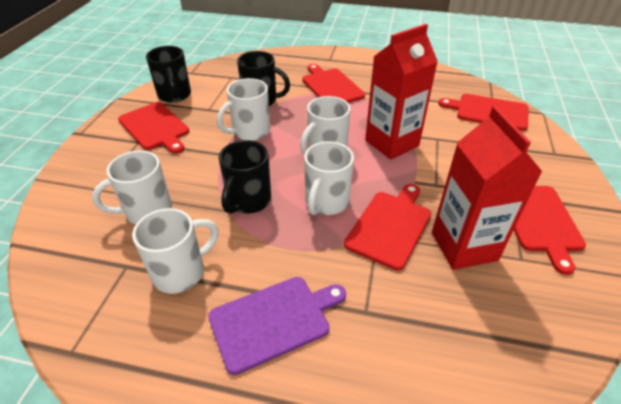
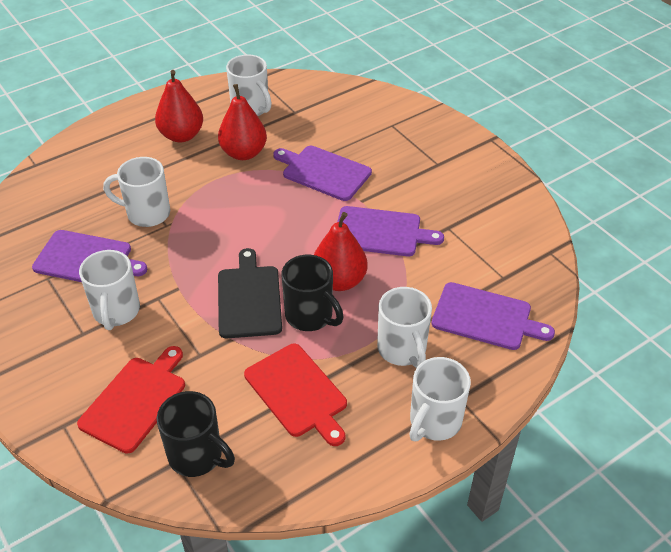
black cutting board: none = 0 -> [218,248,282,338] = 1
black mug: [146,46,191,103] [219,140,271,214] [237,51,290,106] = 3 -> [157,391,235,477] [282,255,344,331] = 2
purple cutting board: [208,277,346,375] = 1 -> [32,230,147,282] [273,146,372,201] [337,206,444,256] [432,282,555,350] = 4
red carton: [365,24,438,159] [432,106,542,270] = 2 -> none = 0
red cutting board: [118,102,189,154] [302,64,365,103] [344,184,431,270] [438,94,528,131] [514,186,586,275] = 5 -> [77,346,185,454] [244,344,347,446] = 2
red pear: none = 0 -> [155,70,203,142] [218,84,267,160] [314,212,367,291] = 3

